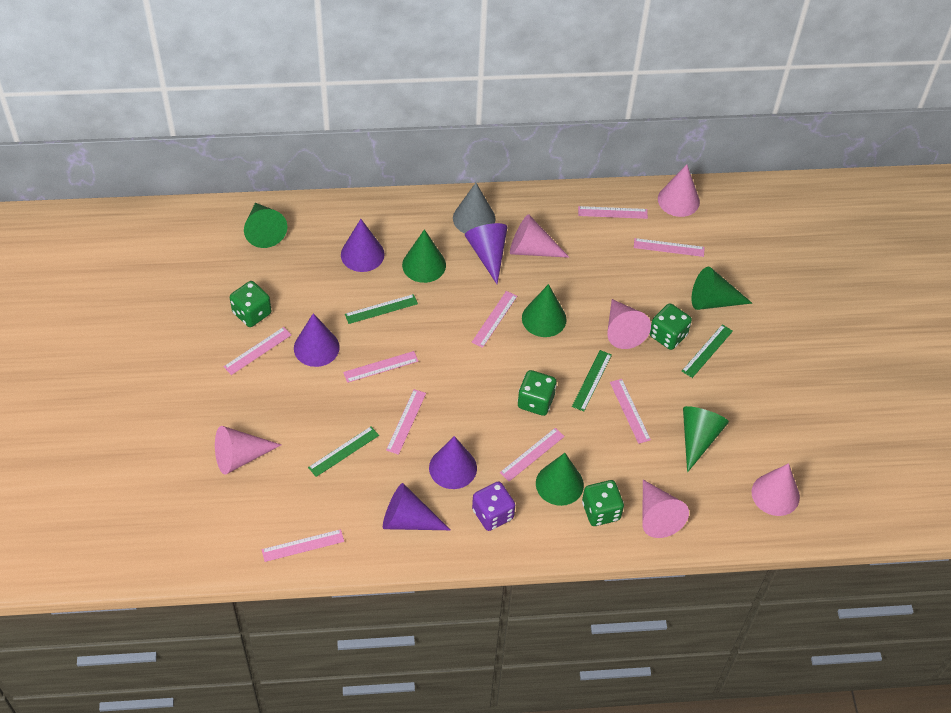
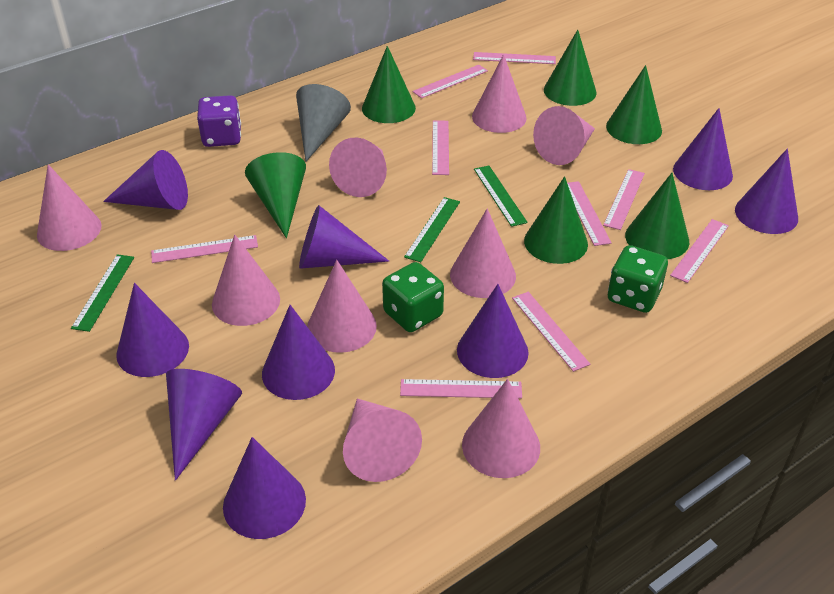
green dice: [230,281,271,327] [518,370,557,416] [582,480,624,526] [649,303,692,350] = 4 -> [382,262,444,332] [608,245,668,313] = 2
green ruler: [308,426,379,477] [345,294,418,324] [572,350,612,411] [682,324,733,378] = 4 -> [71,254,134,332] [404,197,460,262] [474,166,528,227] = 3
pink cone: [215,426,281,475] [510,214,570,258] [607,299,651,349] [642,480,689,538] [658,164,700,217] [752,463,800,516] = 6 -> [37,164,101,251] [212,235,280,326] [307,260,377,353] [329,138,387,197] [343,398,422,482] [450,209,516,298] [462,379,540,478] [472,54,527,133] [533,106,595,165] = 9
purple cone: [294,313,340,367] [341,219,385,272] [383,483,450,530] [429,436,477,489] [465,223,507,284] = 5 -> [103,150,188,210] [116,283,189,377] [166,369,242,481] [223,437,306,539] [262,305,335,400] [299,205,389,269] [457,284,529,378] [673,108,733,190] [735,149,798,234] = 9

